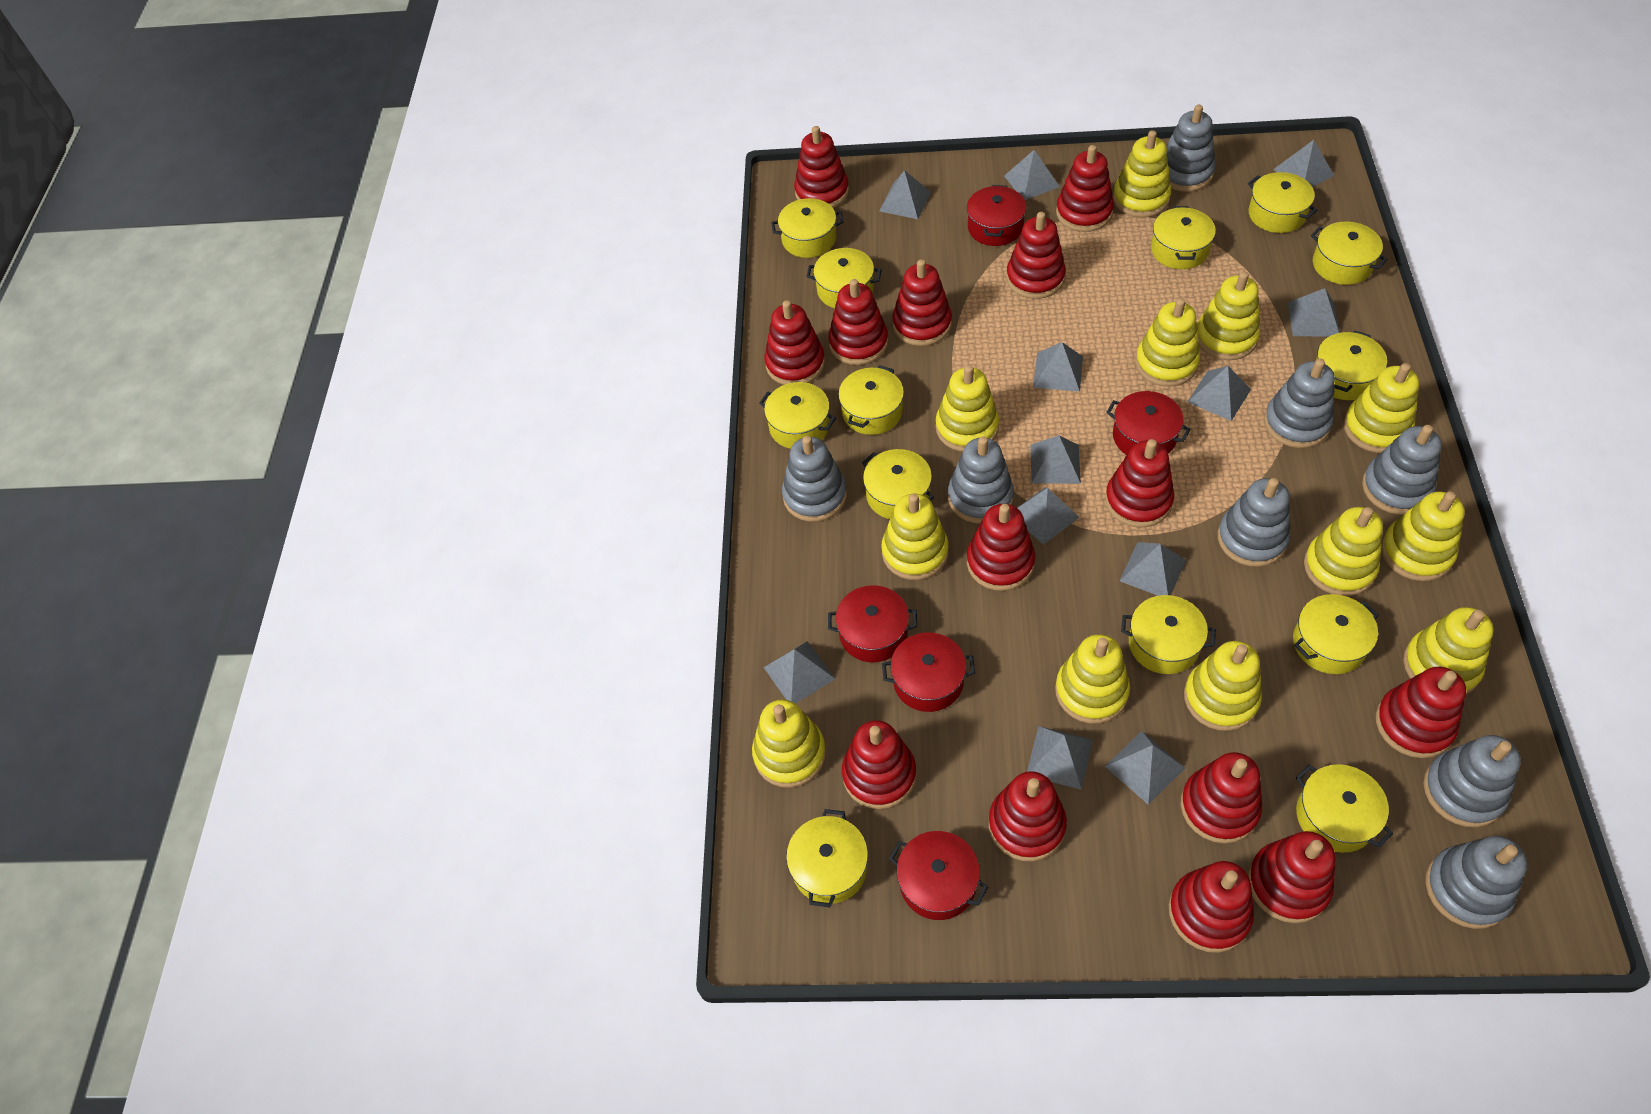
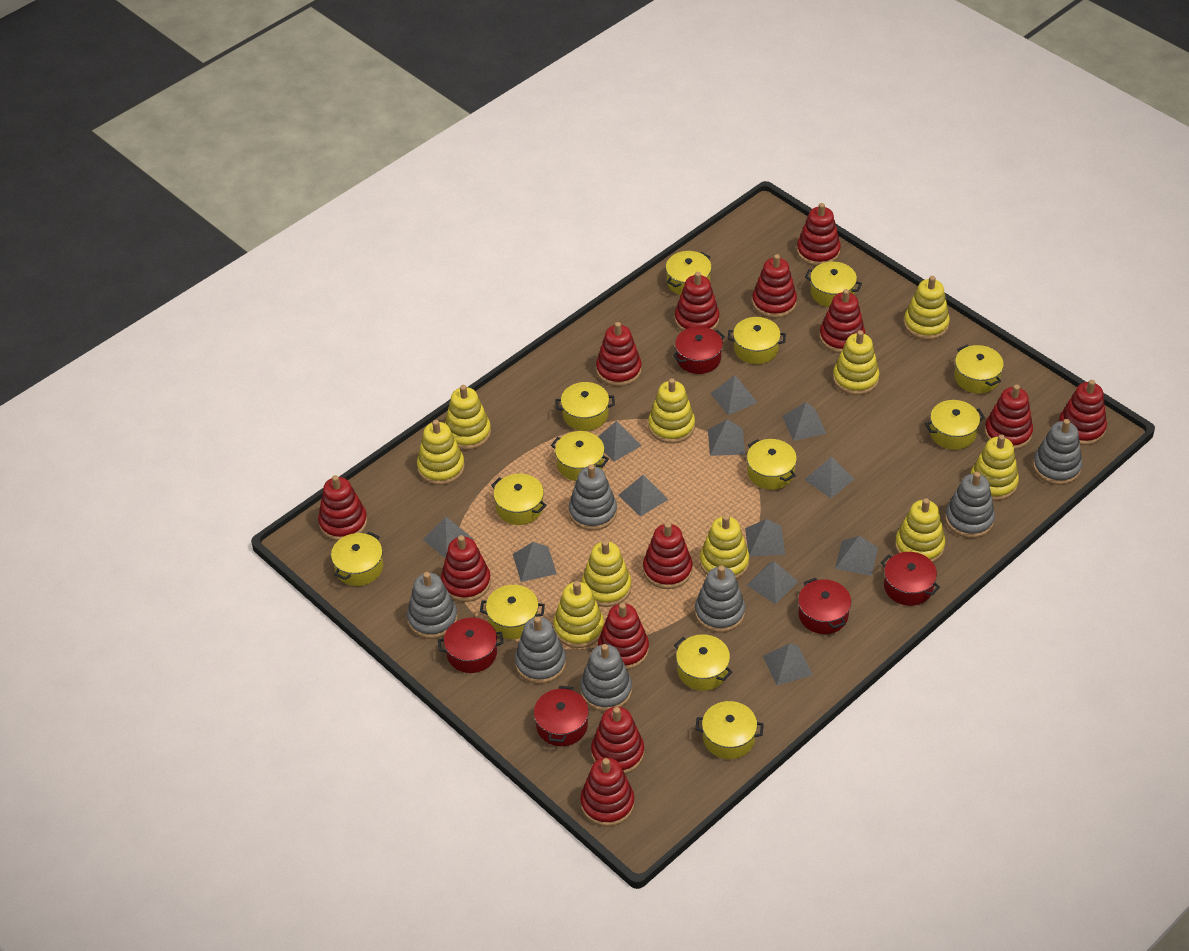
grey stacking toy: [782,436,847,522] [948,436,1014,523] [1166,104,1215,192] [1218,478,1290,567] [1264,359,1335,448] [1362,425,1442,515] [1423,735,1521,827] [1426,836,1527,929] = 8 -> [407,572,458,639] [515,616,566,684] [569,464,617,530] [580,644,632,712] [695,565,745,633] [945,472,995,538] [1033,419,1083,485] = 7
red stacking toy: [764,300,825,385] [794,126,849,208] [828,279,888,365] [842,720,916,809] [892,259,952,346] [967,504,1035,591] [989,771,1067,861] [1006,212,1066,299] [1056,145,1114,232] [1105,439,1174,527] [1169,861,1254,953] [1181,752,1262,844] [1248,831,1335,923] [1376,667,1466,758] = 14 -> [318,475,367,541] [441,535,491,602] [580,757,635,827] [591,707,644,774] [596,322,642,386] [598,603,649,670] [643,522,693,589] [675,272,720,331] [752,254,797,318] [797,203,841,266] [819,289,865,353] [985,385,1033,450] [1059,380,1107,445] = 13
yellow stacking toy: [752,699,826,788] [881,494,949,580] [936,365,999,452] [1055,634,1130,723] [1113,130,1171,218] [1136,298,1200,387] [1184,641,1262,731] [1197,271,1260,360] [1304,507,1383,596] [1343,363,1419,453] [1381,492,1465,581] [1403,607,1494,694] = 12 -> [417,420,465,485] [445,385,491,450] [553,581,604,648] [582,540,632,607] [648,378,695,444] [700,515,749,579] [833,330,879,395] [895,498,945,562] [904,276,950,340] [971,435,1019,501] = 10

